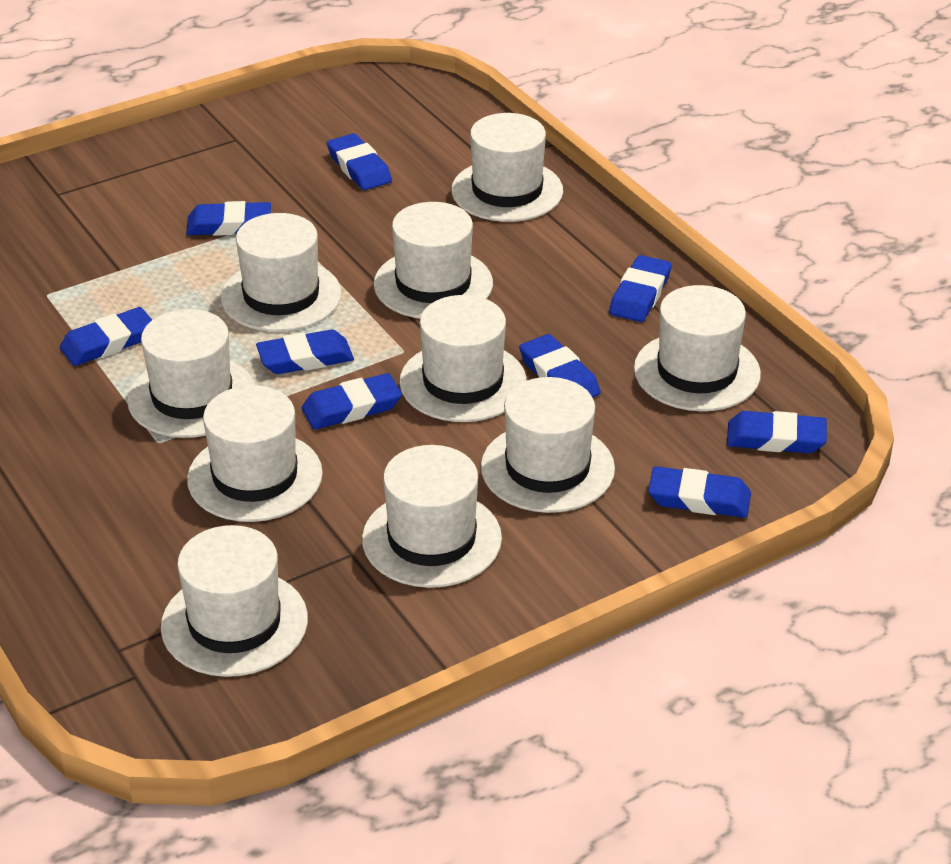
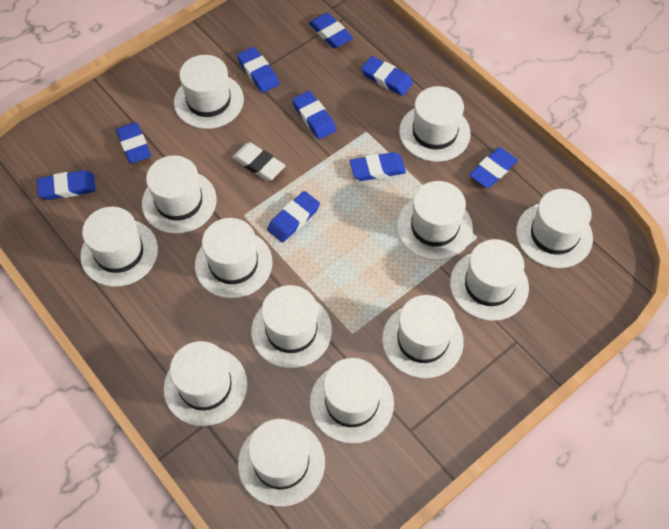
white eraser: none = 0 -> [232,142,285,181] = 1
white hat: [127,309,255,438] [161,525,308,677] [187,385,323,522] [221,213,342,332] [362,445,502,588] [374,202,493,319] [399,295,527,422] [452,113,563,222] [481,377,615,513] [634,285,761,411] = 10 -> [80,207,158,287] [142,155,217,234] [164,341,247,426] [174,55,244,129] [195,218,273,299] [238,419,325,507] [251,285,332,368] [310,358,394,444] [382,295,464,378] [397,181,473,260] [399,86,471,162] [450,239,529,321] [516,189,593,268] = 13

